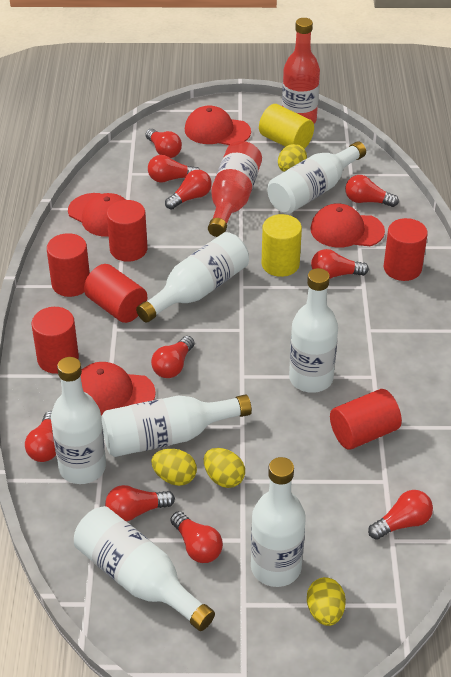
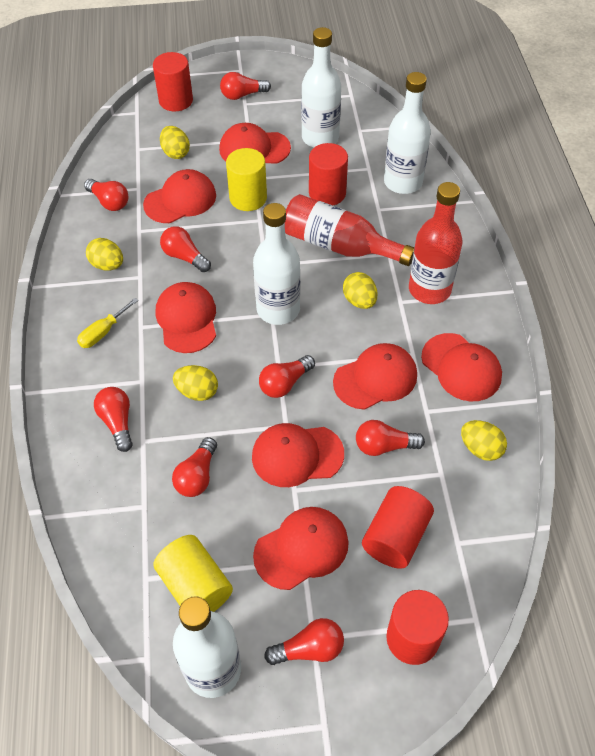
red cap: [68,193,126,237] [81,362,156,415] [185,105,251,145] [311,203,385,248] = 4 -> [143,169,216,223] [156,282,216,353] [219,123,291,164] [252,423,344,487] [253,507,349,590] [333,343,417,410] [421,333,502,402] = 7
red cylinder: [32,307,79,374] [47,233,90,297] [84,264,147,323] [107,200,148,262] [330,389,402,450] [384,218,428,281] = 6 -> [153,52,193,111] [309,143,348,205] [362,486,434,569] [386,590,449,665] = 4
red light bulb: [25,411,56,462] [105,485,175,522] [145,129,182,158] [148,155,200,183] [151,336,195,378] [165,170,212,210] [171,511,223,563] [311,249,369,279] [345,175,399,207] [368,490,433,540] = 10 -> [84,179,128,211] [94,387,133,452] [160,226,211,272] [172,437,217,497] [220,72,271,100] [259,355,315,398] [264,618,344,665] [356,420,425,456] = 8
white bottle: [51,357,106,484] [74,506,215,631] [101,394,252,457] [136,232,249,322] [251,457,306,587] [268,141,366,214] [289,268,338,393] = 7 -> [173,596,241,698] [253,203,300,325] [301,27,341,148] [384,72,431,194] = 4
yellow egg: [151,449,197,486] [204,448,245,488] [278,144,307,172] [307,577,346,626] = 4 -> [86,238,123,270] [160,126,190,159] [173,365,218,401] [343,272,377,309] [461,420,507,461] = 5
yellow screwdriver: none = 0 -> [77,298,138,348] = 1

